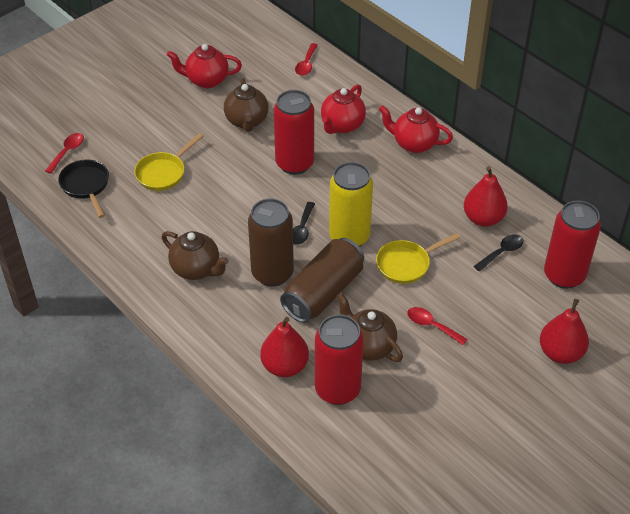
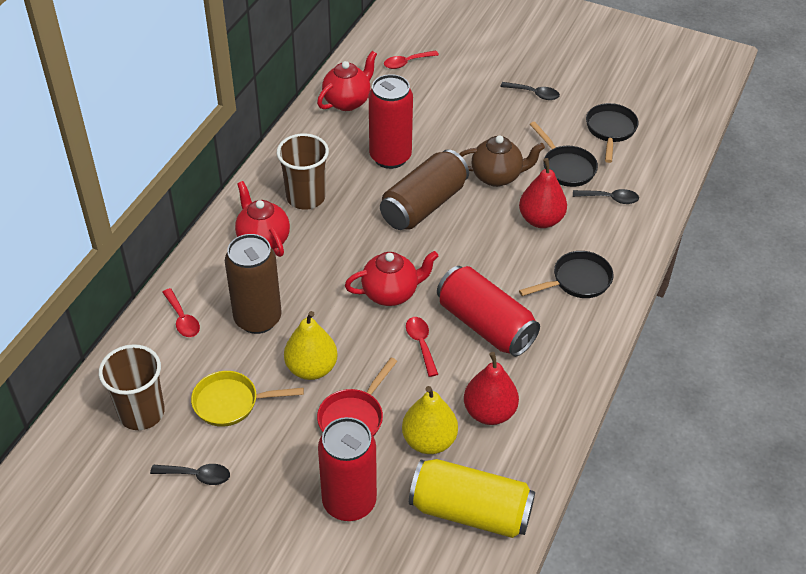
black pan: [58,160,109,218] = 1 -> [519,251,614,298] [530,121,598,187] [586,103,639,163] = 3
black spoon: [293,202,315,245] [474,234,524,271] = 2 -> [150,464,230,485] [500,82,560,100] [573,189,639,204] = 3
brown cup: none = 0 -> [99,344,165,430] [277,134,329,210] = 2
brown teapot: [162,231,229,280] [224,78,268,132] [336,293,403,362] = 3 -> [459,135,545,187] = 1
red pan: none = 0 -> [317,357,397,436] = 1
red pear: [260,317,309,377] [464,166,508,227] [540,299,589,364] = 3 -> [464,352,519,425] [519,158,567,228] = 2
yellow pan: [134,133,204,191] [376,233,461,284] = 2 -> [191,371,304,427] = 1
yellow pear: none = 0 -> [284,311,338,380] [402,386,458,454] = 2

